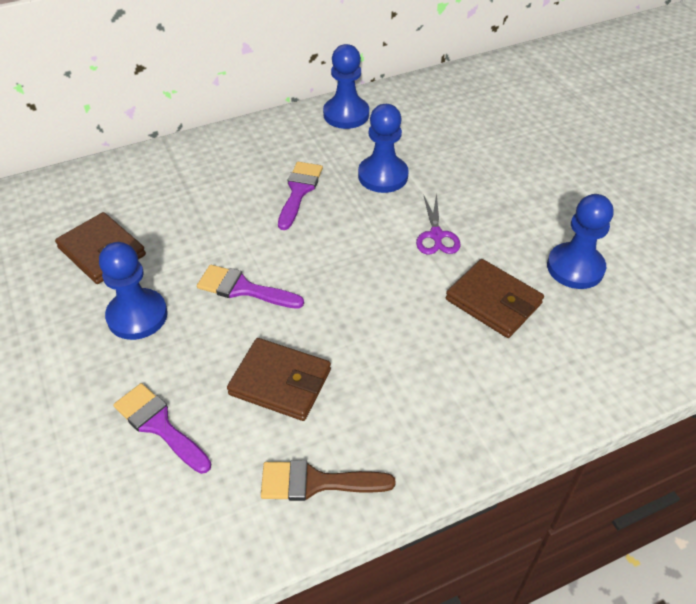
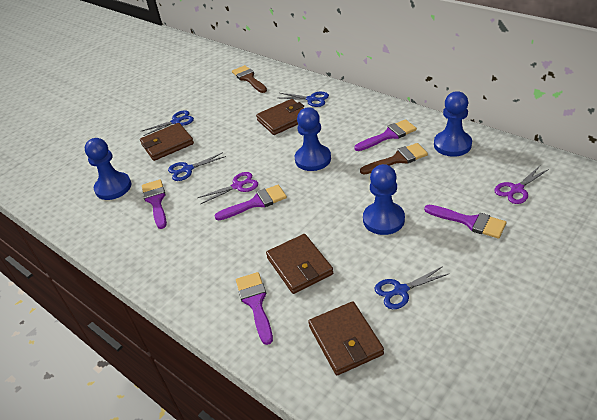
blue scissors: none = 0 -> [142,110,194,136] [168,152,226,181] [280,92,329,107] [375,266,450,309] = 4
brown brush: [261,460,395,501] = 1 -> [232,65,267,93] [360,143,428,174] = 2
brown wallet: [55,212,146,284] [227,338,331,421] [446,259,544,338] = 3 -> [140,123,194,161] [256,99,304,135] [266,234,333,294] [308,301,384,375] = 4
purple brush: [113,383,211,474] [197,265,304,309] [278,162,323,230] = 3 -> [142,179,167,229] [215,185,287,221] [236,272,273,345] [354,119,417,151] [424,205,506,239] = 5
purple scissors: [416,193,460,255] = 1 -> [198,172,258,204] [494,166,549,204] = 2

